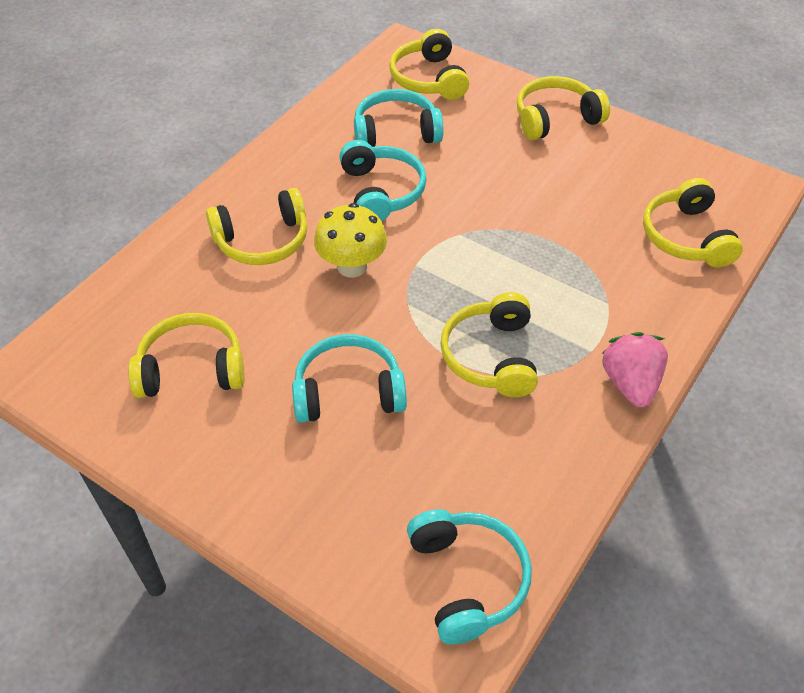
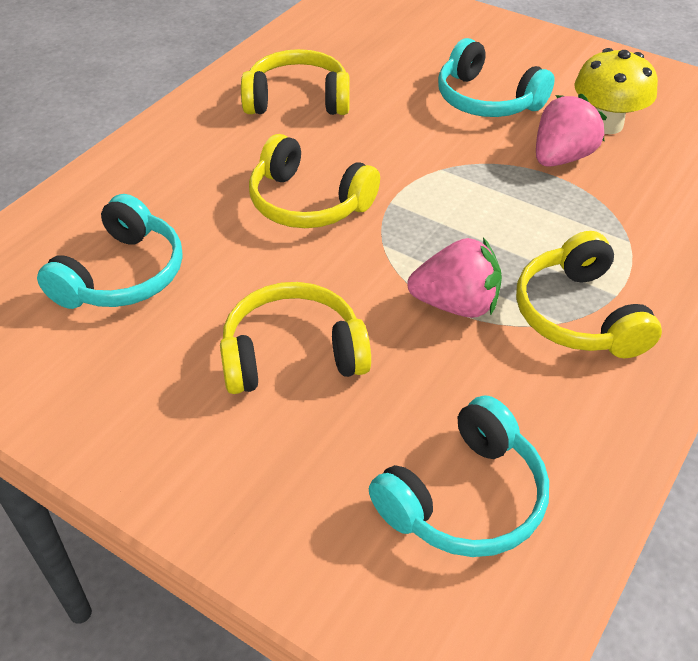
pink strawberry: [602,332,668,408] = 1 -> [407,238,502,318] [536,94,607,167] = 2
turquoise headphones: [292,334,407,423] [339,140,427,222] [354,89,444,147] [407,509,532,645] = 4 -> [37,194,183,309] [369,395,549,557] [438,38,555,117] = 3
yellow headphones: [128,313,245,398] [206,188,307,265] [389,29,469,100] [440,292,538,397] [517,76,610,140] [643,178,743,268] = 6 -> [220,282,371,394] [241,49,350,115] [249,134,380,228] [516,231,662,358] = 4

